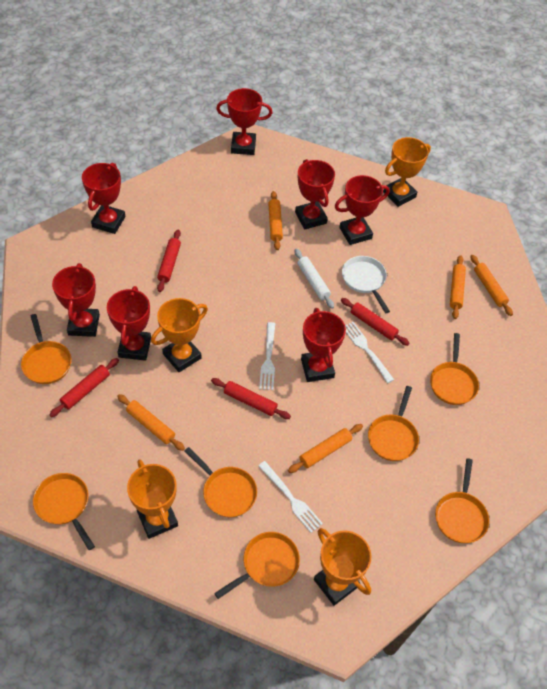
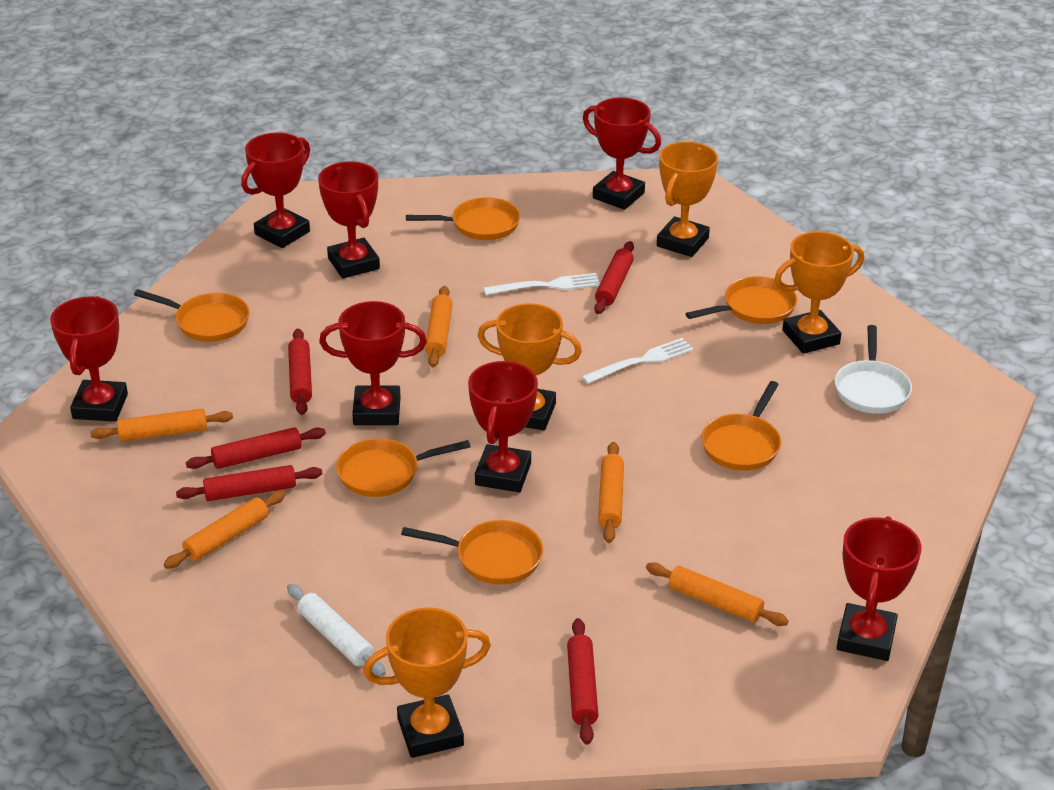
orange pan: [21,314,71,384] [33,473,95,550] [185,447,257,517] [214,532,300,599] [368,386,419,461] [430,333,479,405] [435,458,489,543] = 7 -> [134,289,250,342] [336,438,471,497] [401,520,543,585] [406,197,520,240] [685,276,797,324] [701,381,781,471] = 6
red rolling pin: [49,358,119,417] [157,230,181,292] [211,378,291,419] [341,298,409,346] = 4 -> [176,465,322,501] [186,427,326,469] [288,329,312,415] [567,618,598,745] [594,241,634,314] = 5
white fork: [258,461,323,533] [259,322,275,390] [345,322,394,383] = 3 -> [484,273,600,295] [581,338,694,384] = 2

